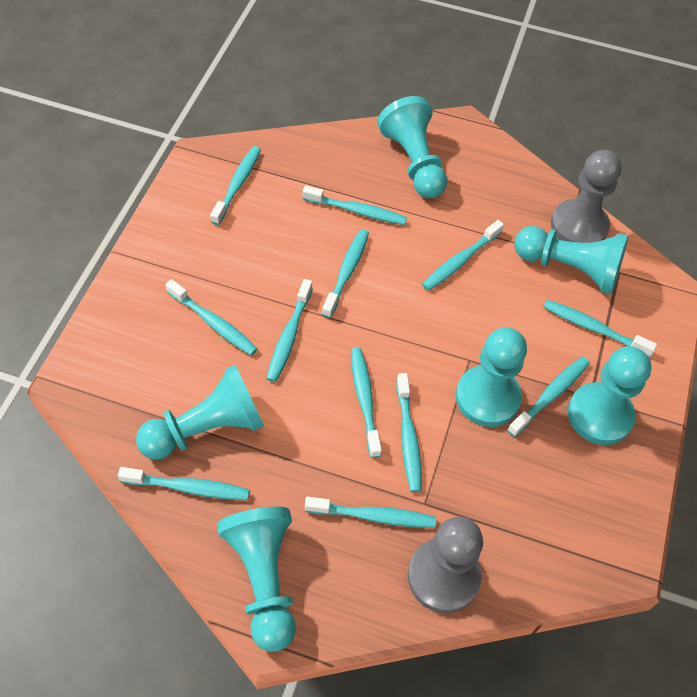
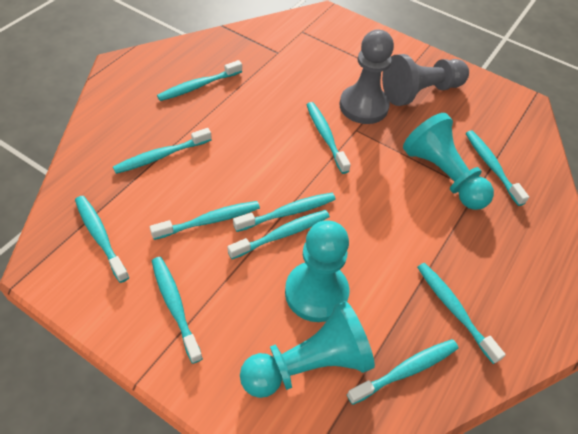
turquoise pawn: [136,365,264,460] [217,507,296,652] [377,96,447,198] [456,327,527,427] [514,226,629,294] [568,346,651,445] = 6 -> [240,301,375,398] [285,220,349,322] [403,113,494,210] = 3
turquoise toothbrush: [118,467,250,500] [165,279,258,355] [210,146,261,225] [266,279,313,382] [302,185,407,225] [305,497,436,528] [322,229,369,318] [351,348,382,458] [396,373,422,492] [422,220,504,291] [507,356,590,437] [543,300,657,357] = 12 -> [75,196,129,283] [113,128,212,174] [150,201,260,240] [152,257,203,364] [157,60,242,101] [228,210,330,259] [233,193,336,232] [307,102,351,174] [347,339,458,405] [417,263,506,364] [466,130,529,206] = 11

